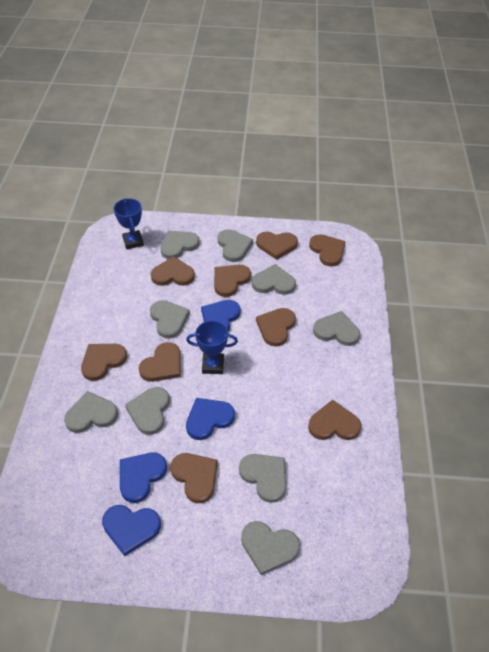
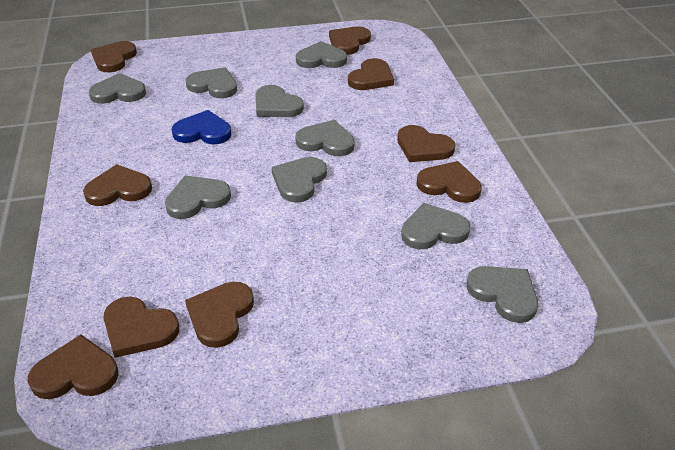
blue heart: [102,505,161,556] [120,453,167,503] [186,398,235,440] [201,300,241,332] = 4 -> [172,110,231,144] = 1
blue trophy: [114,198,144,249] [186,320,238,374] = 2 -> none = 0

